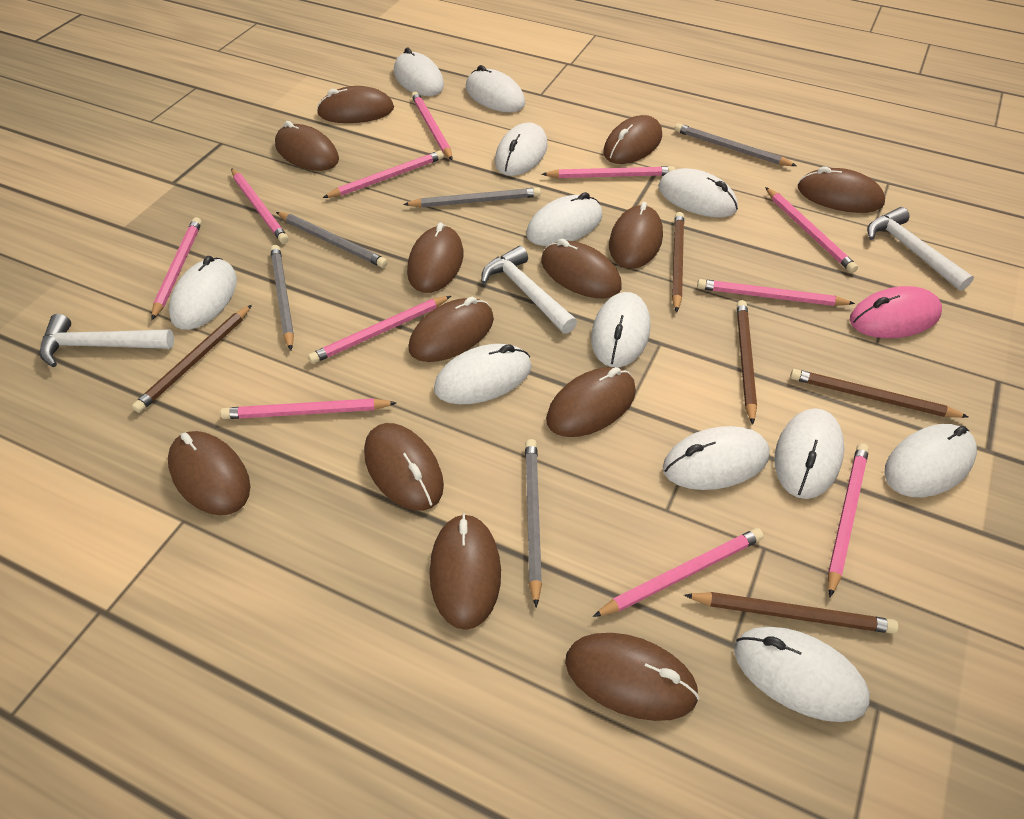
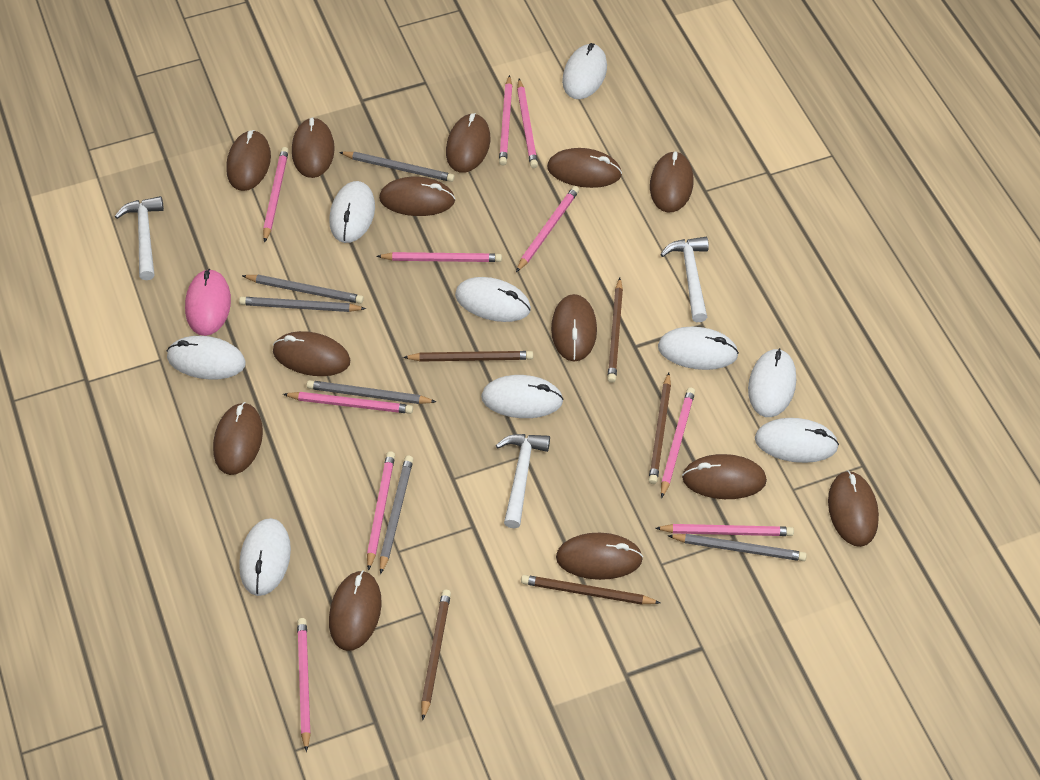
grey pencil: [270,245,294,350] [276,212,388,268] [403,187,541,207] [525,439,542,608] [674,123,797,166] = 5 -> [239,297,366,312] [242,275,364,304] [307,380,436,404] [339,152,455,182] [380,455,413,574] [668,534,807,561] = 6
pink pencil: [151,217,202,320] [220,398,396,419] [231,168,289,244] [308,296,451,364] [323,150,444,198] [412,91,453,160] [541,166,675,178] [593,528,764,617] [697,279,855,306] [765,187,858,273] [828,443,869,597] = 11 -> [263,147,289,243] [283,392,413,414] [297,618,311,752] [367,451,395,571] [376,252,502,262] [499,75,512,166] [516,186,579,272] [517,79,538,168] [655,524,794,536] [661,387,695,498] = 10
white mouse: [169,256,237,330] [394,47,444,96] [434,344,532,404] [466,65,525,112] [495,122,548,176] [526,192,602,246] [591,292,650,367] [658,168,738,218] [663,426,770,490] [734,627,870,722] [775,408,844,499] [884,424,977,497] = 12 -> [167,336,246,380] [239,518,291,596] [329,181,375,243] [455,277,531,322] [481,375,563,418] [562,43,607,99] [658,327,739,370] [748,348,796,417] [755,418,839,463] = 9

